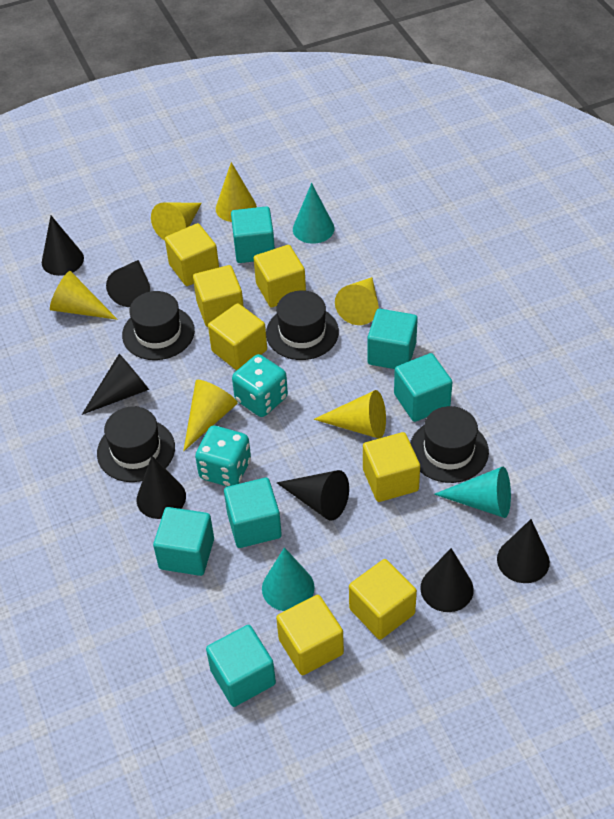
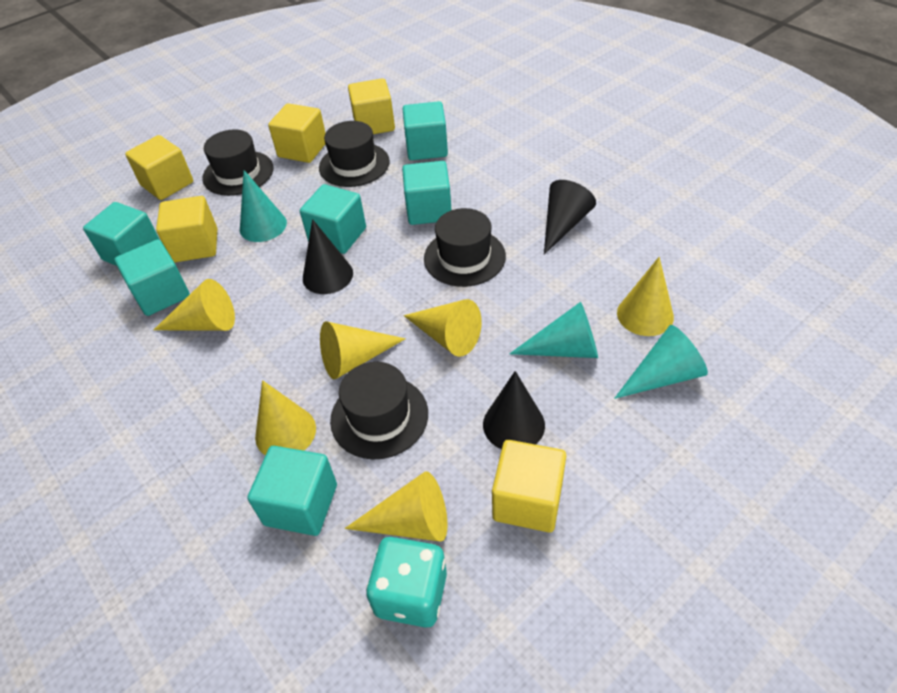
black cone: [42,216,84,276] [82,354,149,415] [106,260,150,307] [137,456,186,519] [276,470,349,521] [420,548,474,612] [497,519,550,583] = 7 -> [303,219,353,294] [483,371,545,449] [544,180,596,255] = 3
turquoise dice: [195,426,251,487] [232,354,288,417] = 2 -> [366,537,447,627] = 1
yellow cube: [165,223,219,286] [193,265,244,327] [208,303,267,370] [254,245,306,308] [276,595,344,675] [349,559,417,640] [363,432,420,502] = 7 -> [125,135,193,200] [156,196,217,262] [268,103,326,163] [348,78,395,134] [492,440,566,533] = 5

